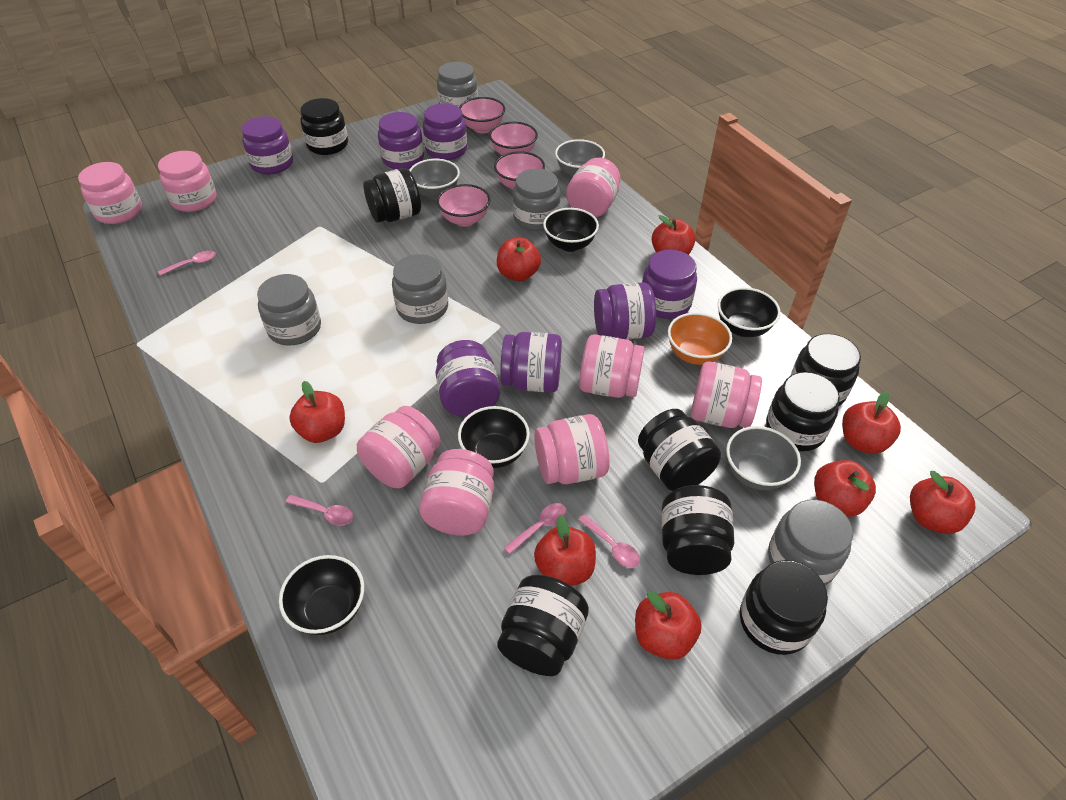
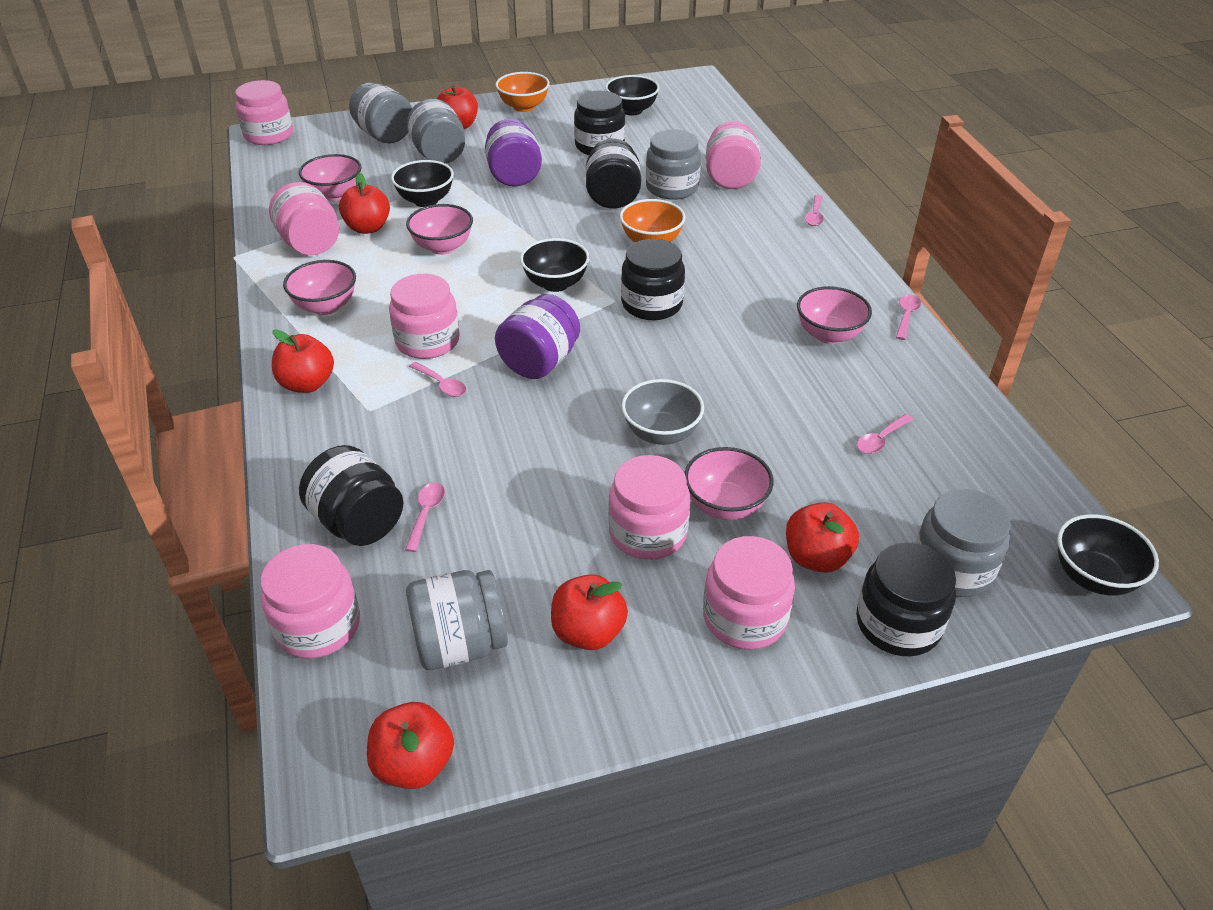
black jar: [300,98,348,155] [363,168,421,223] [497,575,589,676] [638,409,721,491] [661,485,734,575] [740,560,828,655] [766,372,840,451] [791,334,861,406] = 8 -> [299,445,404,546] [574,91,625,155] [585,138,641,209] [621,239,685,320] [856,542,956,656] = 5
grey bowl: [409,159,460,199] [555,139,605,177] [726,426,801,490] = 3 -> [621,379,704,445] = 1
orange bowl: [668,312,732,365] = 1 -> [495,72,550,112] [620,199,686,242] = 2
pink bowl: [437,184,490,227] [459,97,505,133] [489,122,538,155] [494,151,545,190] = 4 -> [283,260,356,315] [299,154,362,201] [406,204,473,255] [684,447,773,520] [797,286,872,344] = 5
pink jar: [78,162,142,224] [158,151,216,212] [357,406,441,488] [419,449,494,536] [534,414,609,484] [566,158,621,217] [579,334,645,398] [691,361,762,428] = 8 -> [235,80,293,145] [261,544,360,659] [269,182,339,255] [389,274,460,359] [608,455,690,560] [703,536,795,650] [706,121,761,189] = 7
pink spoon: [158,250,215,276] [286,495,353,525] [503,503,567,554] [578,514,640,568] = 4 -> [405,482,445,552] [409,362,466,397] [805,195,824,226] [857,414,913,454] [896,295,921,340] = 5
purple jar: [242,116,293,175] [378,112,424,169] [423,103,467,160] [436,340,500,417] [500,332,562,393] [594,282,656,340] [642,250,697,319] = 7 -> [485,119,542,187] [495,294,580,379] = 2
red apple: [289,381,345,443] [497,237,541,282] [534,515,596,586] [635,591,702,660] [652,215,696,255] [814,460,876,517] [842,391,901,454] [910,471,975,534] = 8 -> [272,329,334,393] [339,173,390,234] [367,702,454,789] [437,86,478,129] [551,574,628,650] [786,502,859,573] = 6

